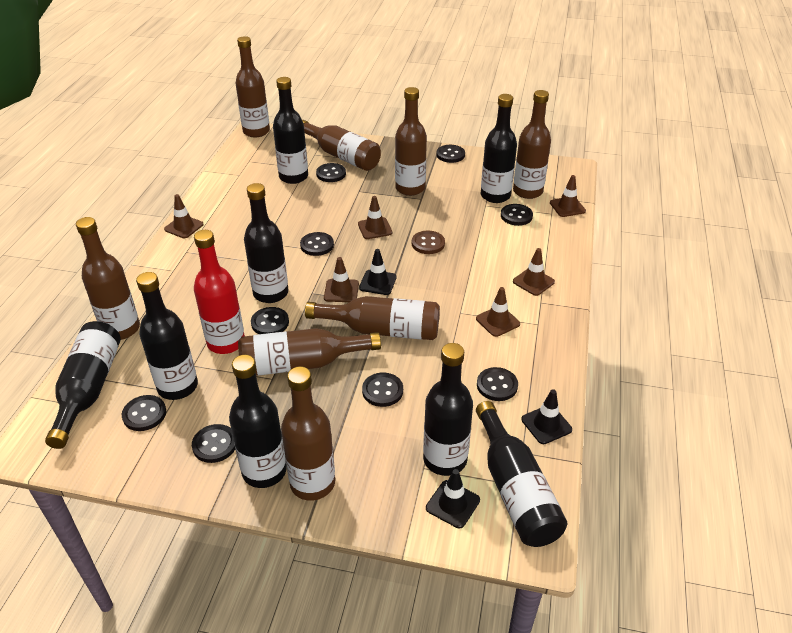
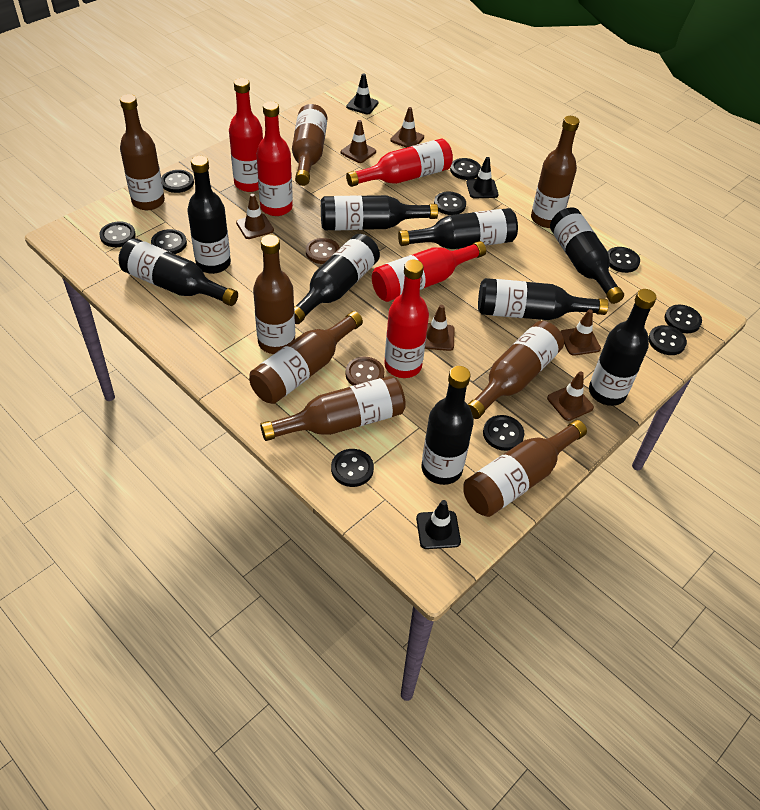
black bottle: [45,321,121,449] [136,272,198,400] [229,355,287,488] [244,183,289,303] [273,77,308,184] [423,343,473,476] [476,401,567,547] [481,94,517,203] = 8 -> [118,238,238,306] [187,156,231,274] [294,234,380,324] [321,195,438,231] [398,208,518,249] [421,366,474,485] [478,278,608,320] [550,207,624,304] [589,289,657,406] = 9
black button: [122,395,166,431] [192,424,235,463] [251,307,289,334] [300,232,334,256] [316,163,346,182] [362,372,403,407] [436,145,465,163] [477,367,518,401] [501,204,533,226] = 9 -> [99,221,136,247] [151,229,187,254] [161,170,194,193] [331,449,374,487] [434,191,466,215] [450,158,481,180] [483,415,524,451] [608,247,640,273] [648,325,687,355] [664,305,702,333] = 10
brown button: [412,231,445,254] = 1 -> [306,238,340,264] [345,357,384,386] = 2
red bottle: [194,230,245,354] = 1 -> [229,78,263,192] [256,101,293,216] [346,138,453,187] [372,241,486,302] [384,260,429,378] = 5

